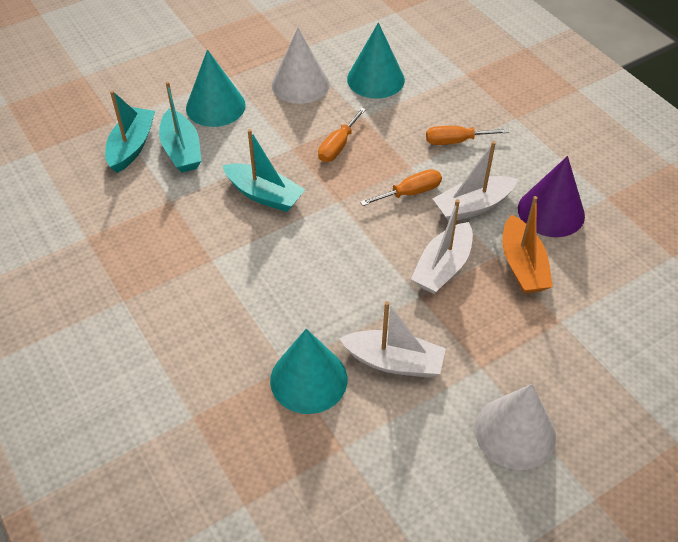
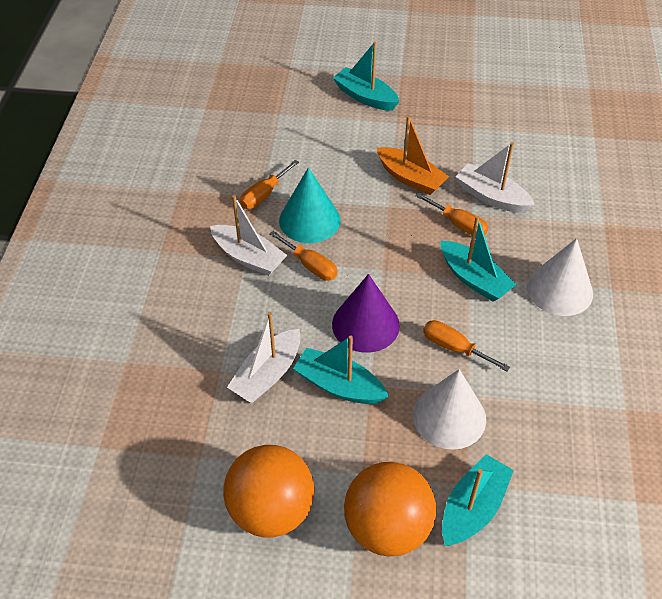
orange ball: none = 0 -> [223,445,314,538] [344,462,436,556] = 2
orange screwdriver: [318,107,366,162] [360,169,442,206] [426,126,510,145] = 3 -> [240,160,299,209] [269,231,338,281] [416,193,489,235] [423,320,510,372] = 4
turquoise boat: [105,90,155,173] [159,81,201,173] [223,129,305,212] = 3 -> [293,336,389,404] [333,42,399,111] [440,216,517,302] [442,454,514,546] = 4
turquoise cone: [186,50,246,127] [270,329,347,414] [347,22,405,98] = 3 -> [279,168,340,243] = 1

